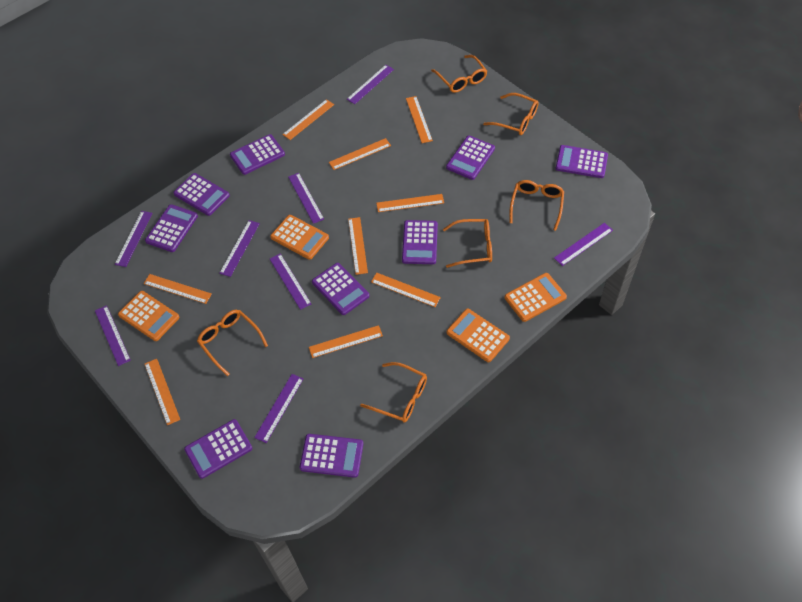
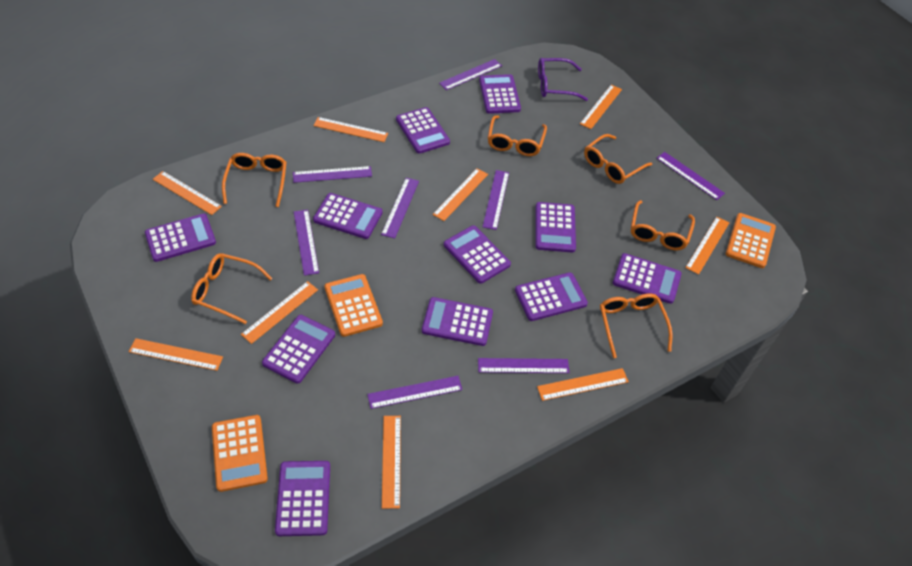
orange calculator: [118,291,179,341] [270,215,329,260] [447,308,510,362] [504,273,567,322] = 4 -> [212,415,268,492] [324,274,383,337] [726,213,776,268] = 3
purple calculator: [145,204,198,252] [173,173,230,216] [184,419,252,479] [230,134,285,175] [300,434,363,478] [312,263,370,315] [402,220,438,264] [446,135,495,180] [555,145,608,178] = 9 -> [145,213,216,262] [262,315,335,384] [275,461,330,536] [313,193,382,239] [396,107,450,154] [422,297,493,346] [444,225,511,284] [479,74,521,114] [515,272,588,321] [535,202,576,252] [613,253,681,304] = 11
purple glasses: none = 0 -> [538,58,588,101] = 1

